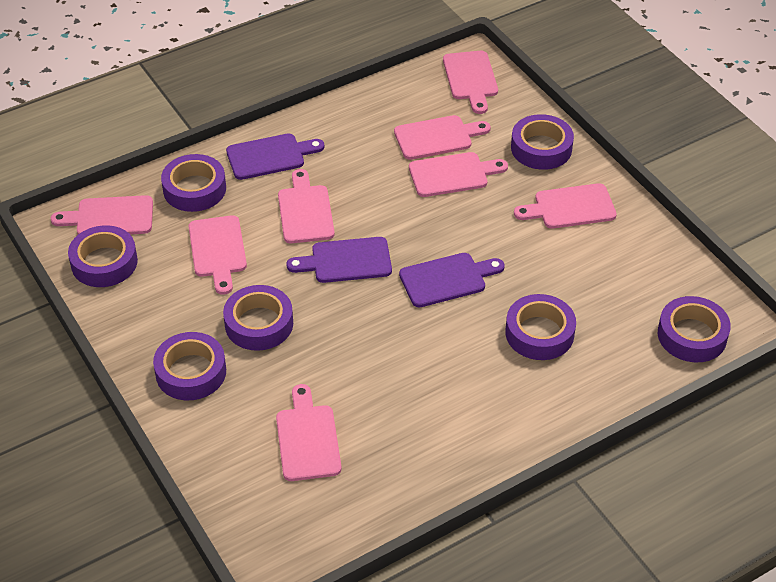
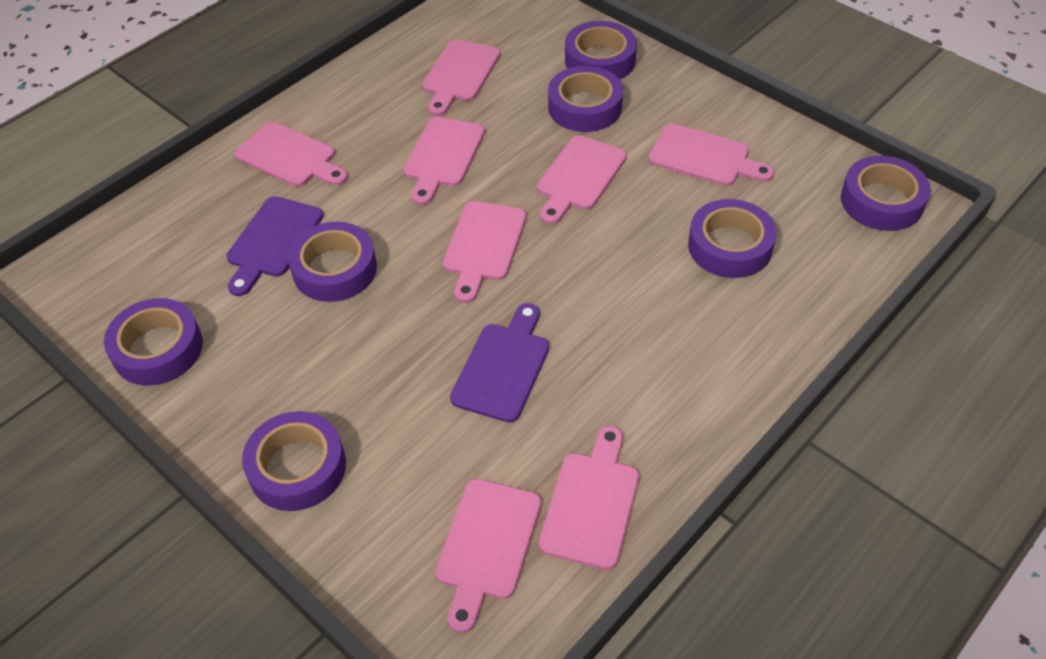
purple cutting board: [226,133,325,180] [286,237,392,283] [399,253,505,307] = 3 -> [227,196,323,296] [450,303,549,423] = 2

